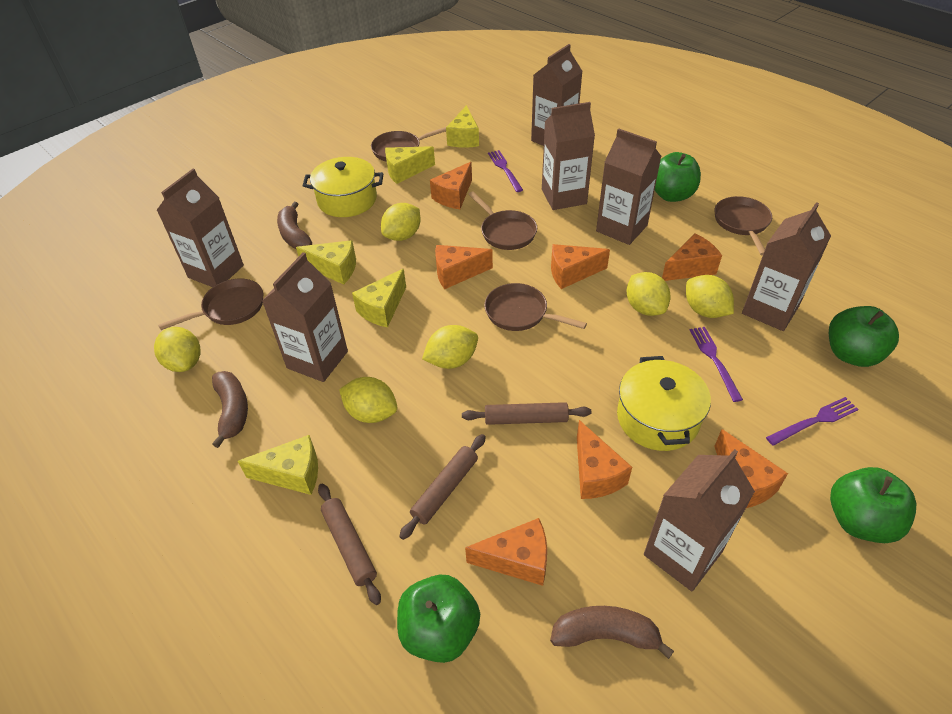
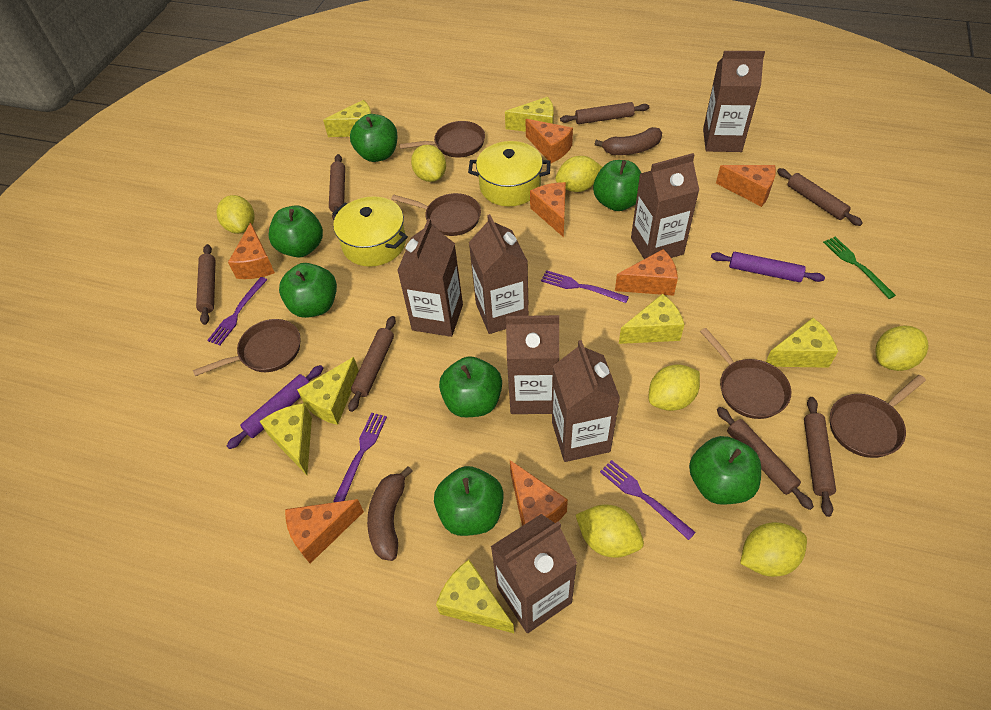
brown banana: [212,371,248,448] [277,202,312,249] [550,606,674,659] = 3 -> [367,466,413,561] [595,127,662,155] = 2
brown rolling pin: [318,483,381,605] [399,434,486,540] [462,402,591,425] = 3 -> [196,244,216,325] [329,154,345,220] [348,316,396,412] [560,102,649,124] [717,407,814,510] [777,168,862,226] [804,397,836,517] = 7
green apple: [397,575,480,663] [655,152,701,202] [829,306,899,367] [830,467,916,543] = 4 -> [268,205,323,257] [279,263,337,318] [350,114,398,162] [434,466,504,536] [439,356,502,417] [593,160,641,211] [689,436,761,505] = 7
green fork: none = 0 -> [823,237,896,299] = 1
purple fork: [488,150,523,192] [690,327,743,402] [766,397,859,446] = 3 -> [207,277,267,345] [333,413,387,502] [541,270,629,303] [600,460,696,540] = 4
purple rolling pin: none = 0 -> [227,365,323,449] [711,252,825,282] = 2
yellow cheese: [238,435,318,495] [296,240,356,284] [352,269,406,327] [385,146,435,184] [446,105,479,148] = 5 -> [260,403,312,475] [297,357,359,425] [323,100,371,137] [436,560,514,633] [505,97,554,132] [619,294,685,344] [766,318,838,368] = 7
yellow lemon: [154,327,201,372] [339,377,398,423] [381,203,420,241] [422,325,478,369] [626,272,671,316] [686,275,734,318] = 6 -> [217,195,255,234] [411,145,446,182] [555,156,602,192] [576,504,644,558] [649,364,700,411] [740,522,807,577] [875,326,929,371] = 7

